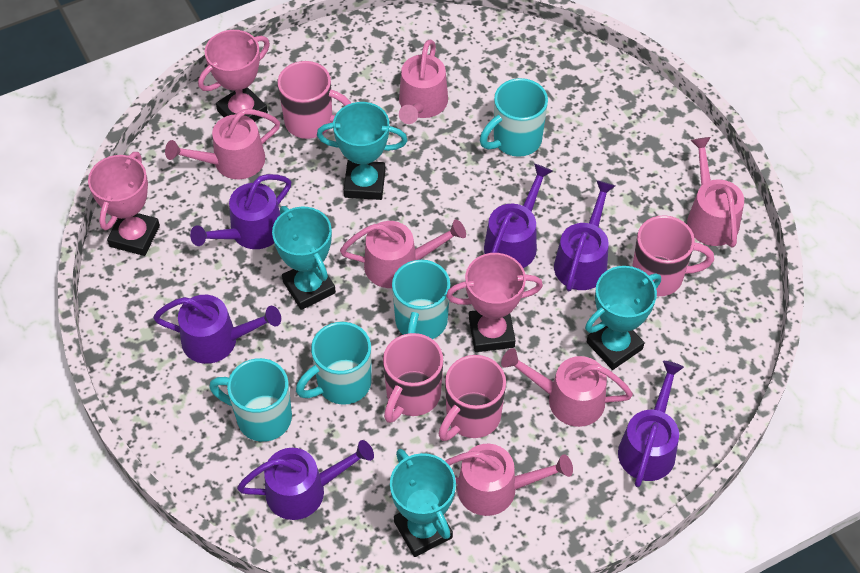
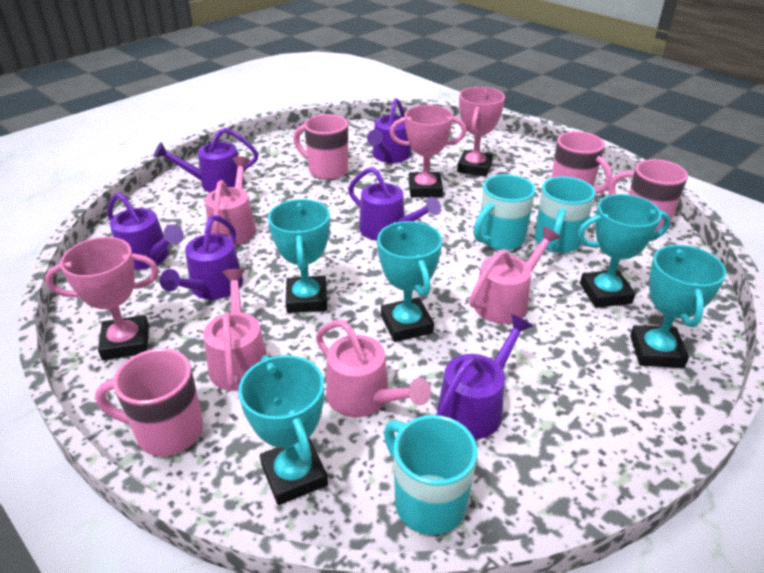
pink watering can: [165,109,280,179] [340,219,466,288] [399,40,448,124] [445,444,573,516] [501,348,633,427] [687,137,744,248] = 6 -> [203,269,267,391] [205,156,256,245] [316,320,431,417] [469,227,561,324] = 4
turquoise mug: [209,358,292,442] [296,322,372,405] [392,260,450,339] [480,78,548,157] = 4 -> [384,415,477,535] [474,174,536,250] [535,176,595,253] = 3
turquoise trophy: [272,206,336,310] [317,102,407,200] [390,449,456,557] [585,266,661,370] = 4 -> [238,355,328,505] [268,199,330,313] [377,221,442,342] [577,194,670,308] [630,244,726,368] = 5

